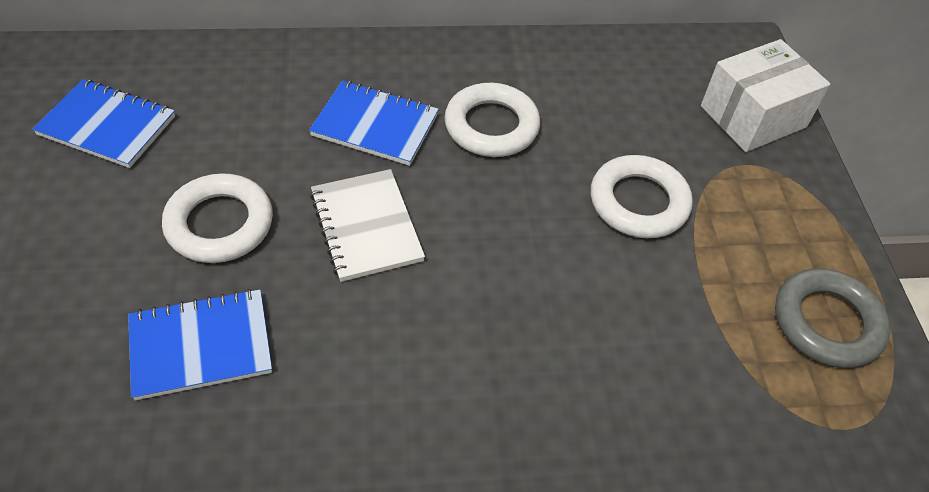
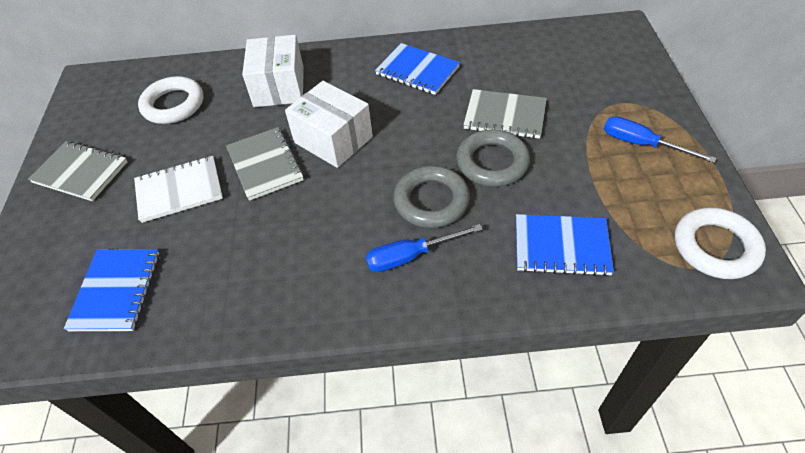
blue screwdriver: none = 0 -> [366,224,483,272] [604,116,717,163] = 2
grey notebook: none = 0 -> [28,141,128,201] [226,127,304,201] [463,89,547,139] = 3
grey ring: [775,268,891,368] = 1 -> [393,166,470,228] [456,130,530,187] = 2
white box: [701,39,830,152] = 1 -> [242,35,304,107] [285,81,373,168] = 2
white ring: [162,173,273,263] [445,83,540,157] [591,155,693,238] = 3 -> [138,76,203,124] [675,207,766,279] = 2

